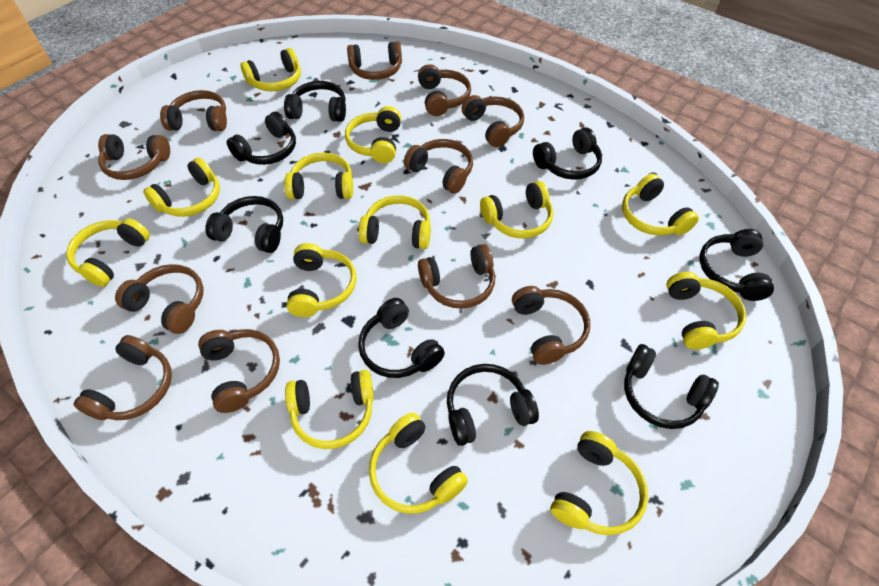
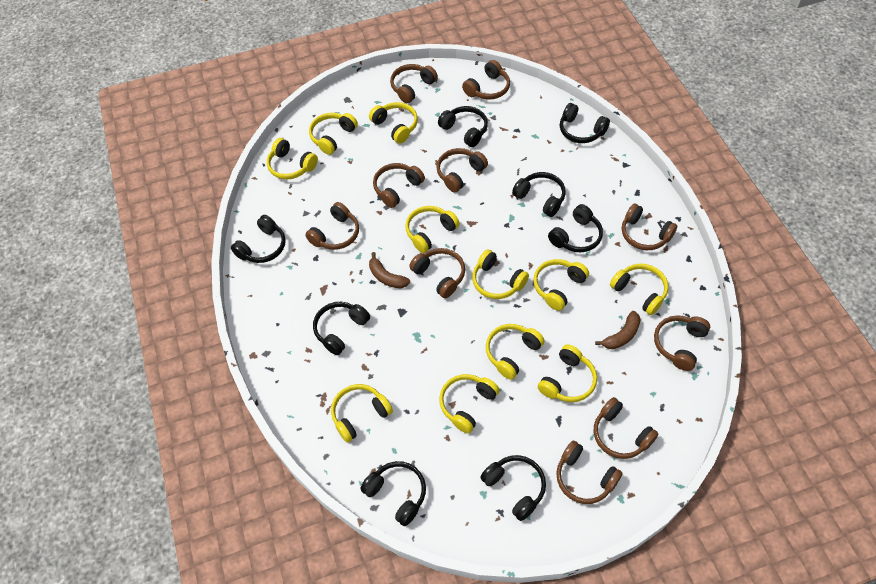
brown banana: none = 0 -> [369,252,410,289] [595,311,641,349] = 2
brown headphones: [73,335,172,420] [98,134,170,180] [115,264,204,334] [160,90,227,131] [198,329,280,413] [347,41,402,80] [404,139,473,193] [418,64,471,116] [418,244,495,309] [461,95,524,147] [512,286,590,365] = 11 -> [305,202,359,250] [373,163,425,208] [390,64,438,103] [409,248,465,298] [437,148,488,192] [462,60,510,100] [556,441,623,504] [594,397,658,459] [622,203,677,250] [654,315,710,371] = 10
yellow headphones: [66,218,150,287] [143,158,220,217] [241,48,301,91] [284,153,353,199] [285,370,374,449] [287,243,356,317] [345,106,401,163] [359,195,431,249] [369,413,468,514] [480,181,553,238] [551,431,648,535] [622,174,699,236] [666,272,746,349] = 13 -> [267,138,318,180] [309,113,358,155] [331,384,393,442] [369,102,418,144] [405,206,460,253] [439,374,500,433] [472,249,529,299] [486,324,545,380] [533,259,589,311] [538,344,597,402] [610,264,668,315] = 11

